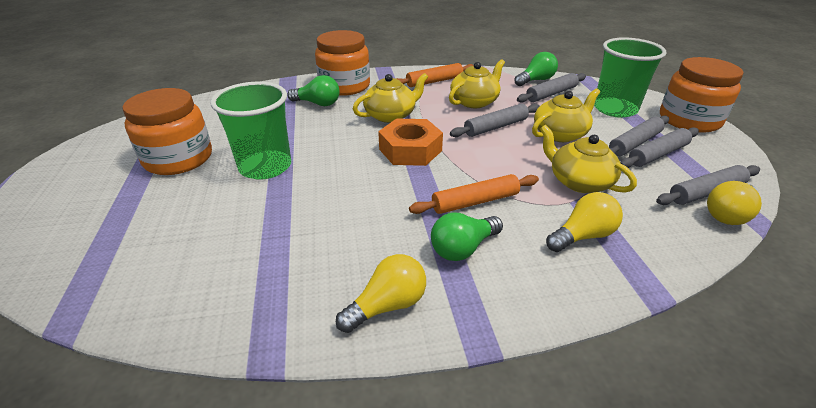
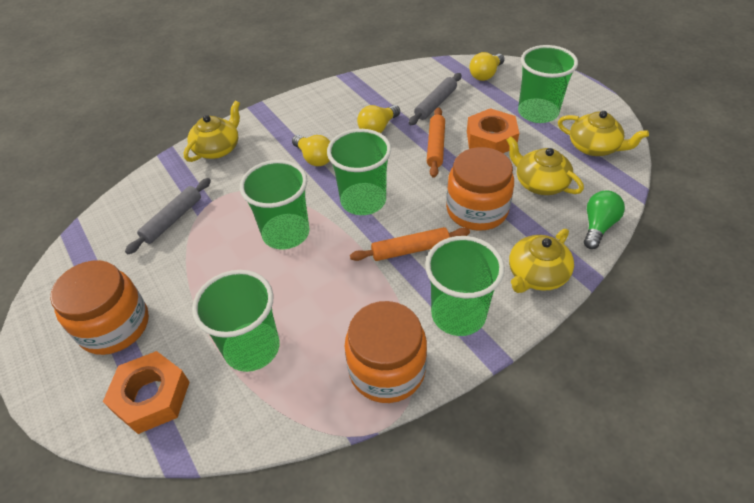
green cup: [210,82,291,180] [594,37,667,118] = 2 -> [192,270,280,372] [240,160,310,249] [327,129,391,215] [425,236,505,336] [518,45,578,123] = 5
green light bulb: [287,75,340,106] [431,213,503,261] [514,52,558,86] = 3 -> [584,191,625,249] = 1
grey rolling pin: [450,104,540,137] [517,73,586,103] [609,115,669,156] [620,127,699,168] [656,165,760,205] = 5 -> [125,178,211,254] [409,73,461,125] = 2
orange nut: [378,118,443,166] = 1 -> [103,351,190,434] [467,108,519,153] = 2

